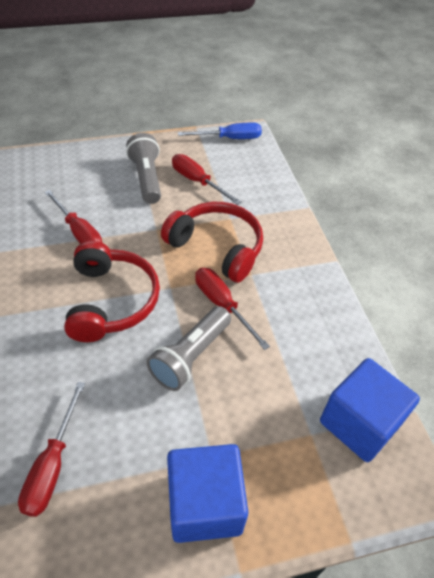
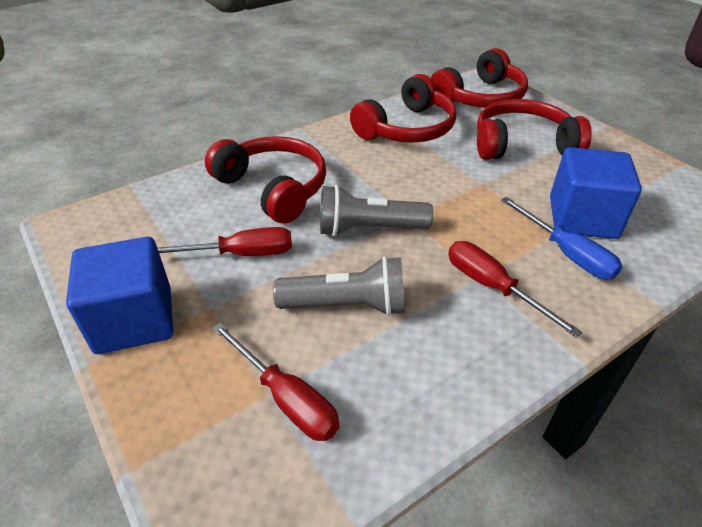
red headphones: [64,241,160,342] [161,202,263,283] = 2 -> [205,136,326,224] [350,74,456,143] [431,48,528,108] [477,99,592,160] = 4
red screwdriver: [18,382,85,517] [45,190,102,244] [172,154,241,205] [195,268,270,350] = 4 -> [157,227,292,256] [212,323,339,441] [448,241,582,338] = 3

